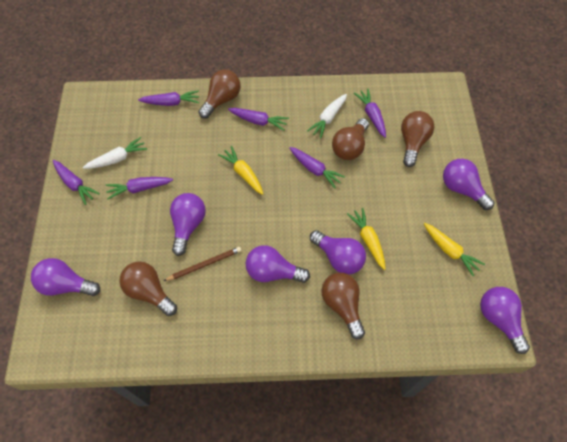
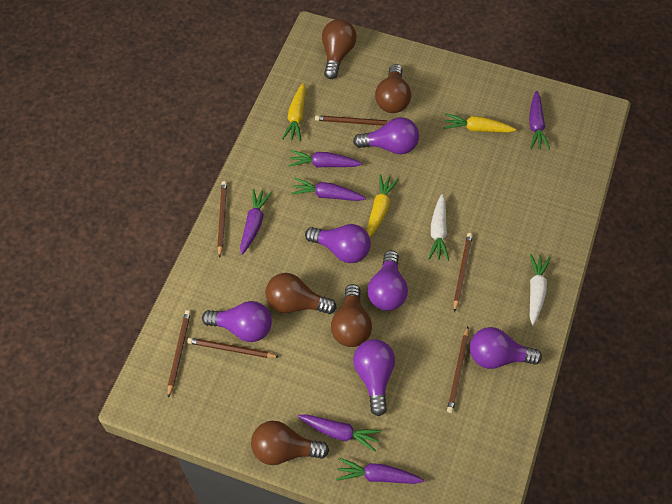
brown pencil: [164,247,241,281] = 1 -> [168,310,191,398] [187,338,279,358] [217,181,227,258] [315,115,389,126] [447,327,469,413] [454,233,473,312] = 6

